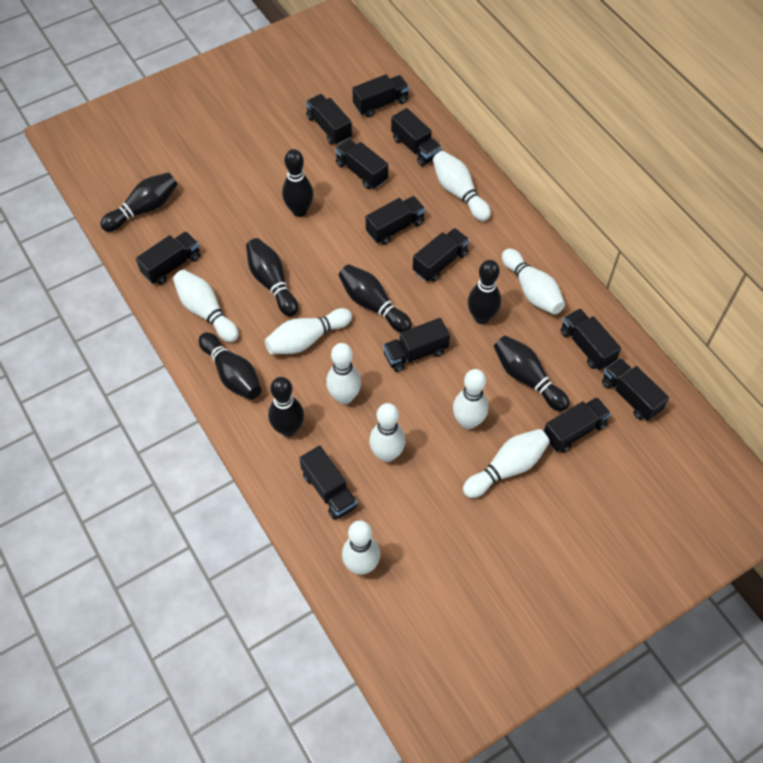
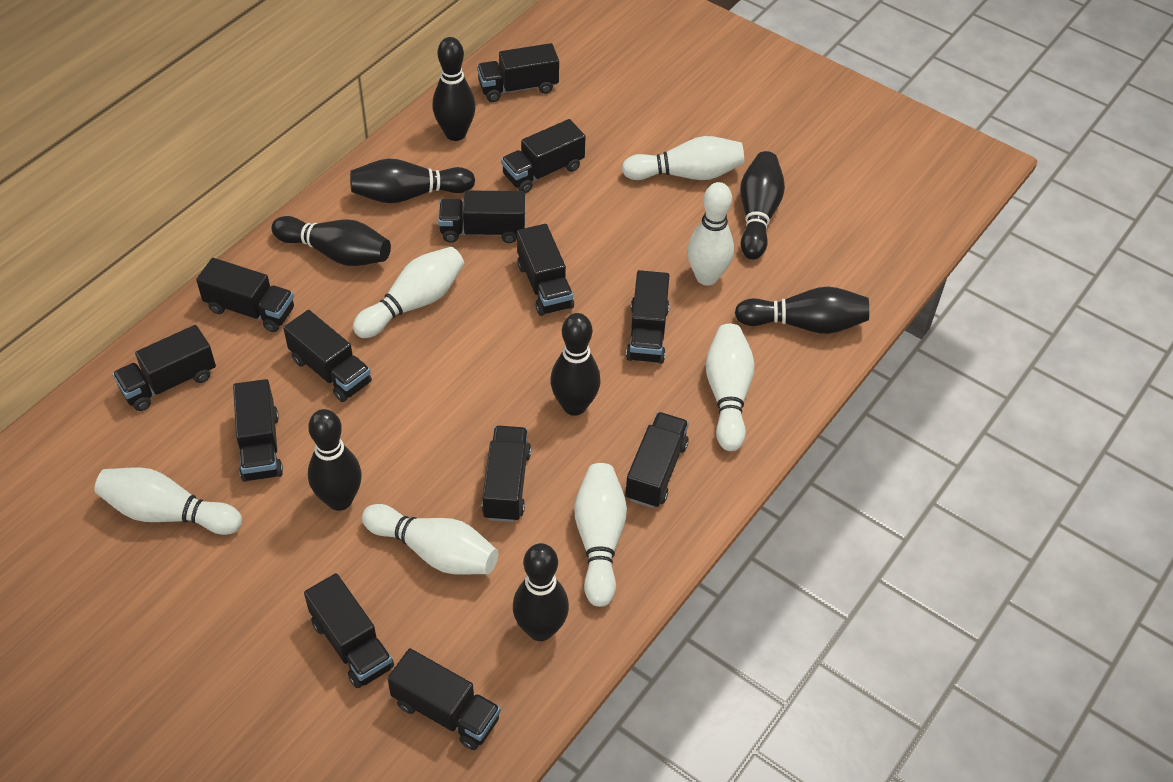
black truck: [136,231,200,285] [299,445,358,520] [306,94,352,145] [335,139,388,189] [352,74,409,117] [365,196,425,245] [383,318,450,372] [391,108,442,166] [413,228,469,282] [544,397,611,452] [561,308,621,370] [602,358,669,421] = 12 -> [112,325,216,411] [196,258,294,332] [233,379,283,482] [283,310,372,402] [304,573,394,688] [387,648,501,750] [438,190,525,243] [477,43,559,102] [482,426,531,522] [501,119,585,193] [517,224,574,316] [625,412,689,508] [626,270,670,364] = 13
white bowling pin: [173,270,239,342] [265,308,352,354] [326,343,361,404] [342,520,380,574] [369,403,405,462] [433,151,491,221] [453,369,488,429] [463,429,550,498] [502,249,565,314] = 9 -> [95,467,242,535] [353,247,465,338] [362,504,498,575] [574,463,627,607] [622,136,744,180] [687,182,734,286] [705,324,755,451] = 7

